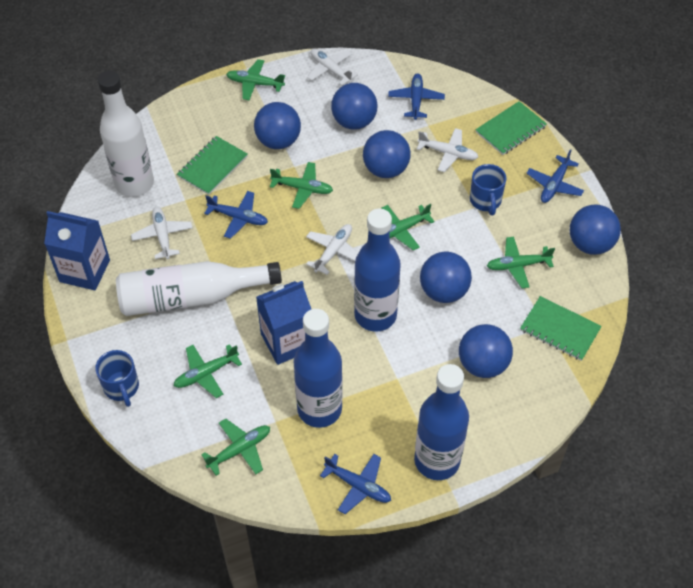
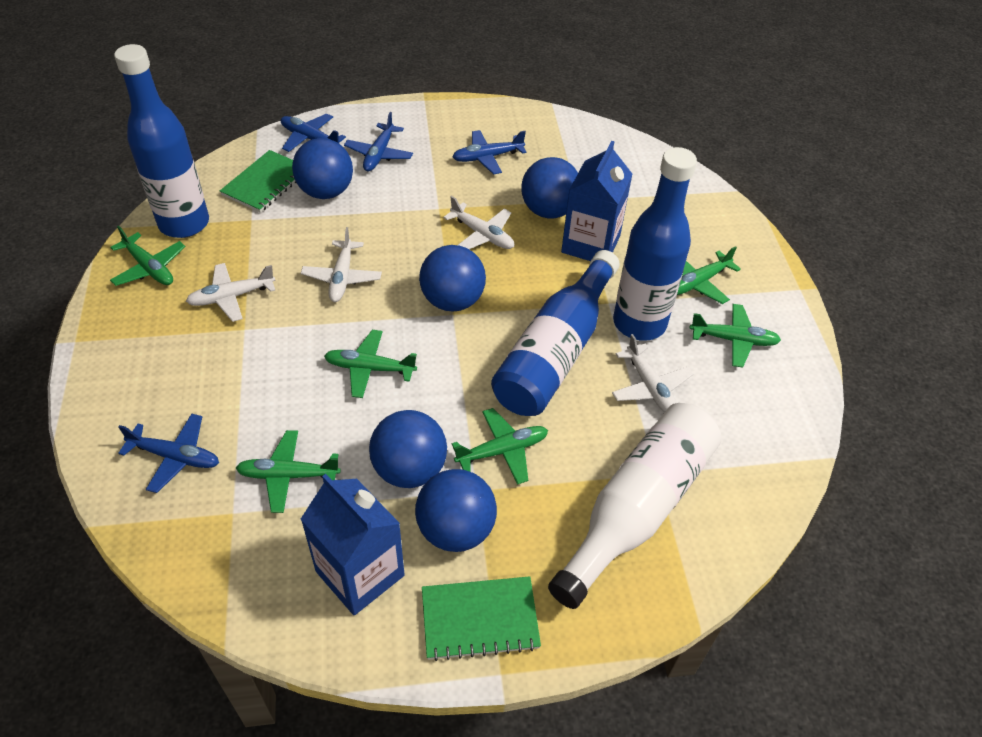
blue ball: [254,102,301,149] [331,83,377,130] [363,130,411,178] [420,251,472,303] [459,324,513,378] [570,204,621,255] = 6 -> [292,138,353,199] [369,410,447,488] [415,469,497,552] [419,245,486,312] [521,157,578,218] = 5
blue mug: [95,350,139,407] [470,164,506,216] = 2 -> none = 0
green notebook: [177,136,247,195] [476,101,547,155] [520,296,602,361] = 3 -> [220,150,296,213] [422,576,541,661] = 2
white bottle: [97,71,154,197] [116,261,282,316] = 2 -> [548,403,722,609] = 1

